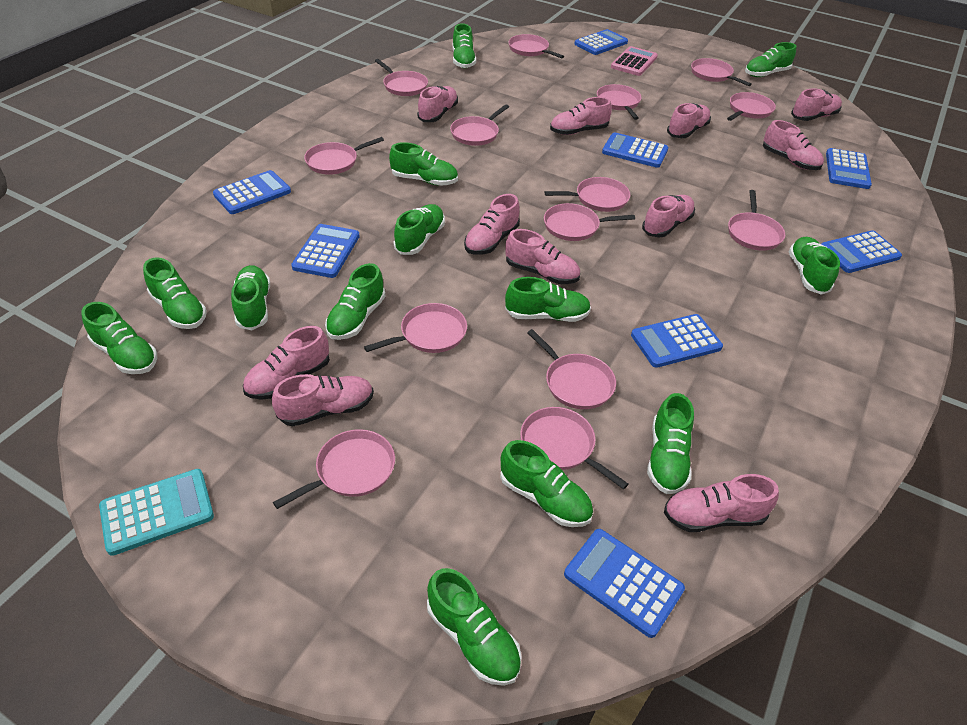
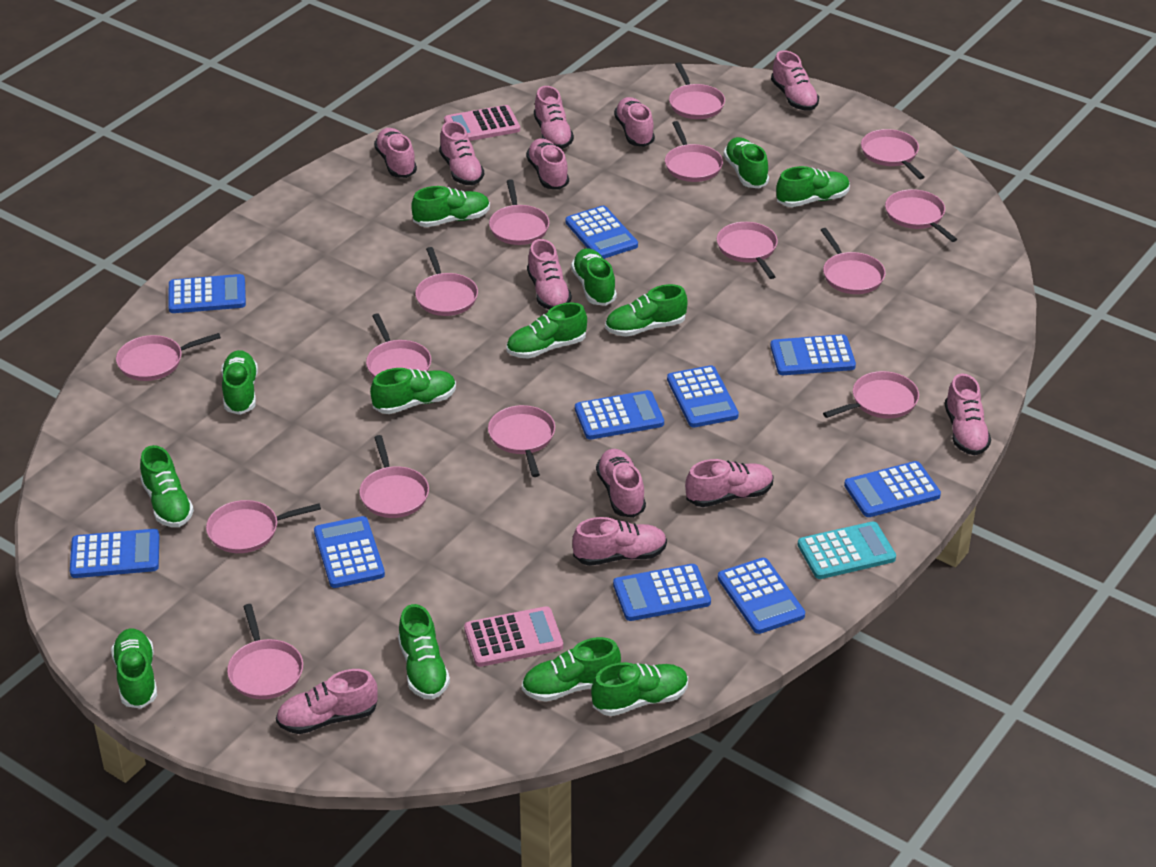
blue calculator: [213,170,291,214] [291,224,360,278] [564,529,685,638] [575,29,628,55] [602,132,668,168] [631,314,723,368] [821,230,902,273] [826,148,872,189] = 8 -> [70,529,159,578] [168,274,246,313] [314,516,385,588] [565,206,638,259] [575,390,664,440] [613,564,711,621] [667,365,739,428] [718,558,805,634] [770,334,856,375] [844,461,941,517] = 10
pink calculator: [611,46,658,76] = 1 -> [444,105,520,141] [464,606,563,667] = 2
pink pan: [273,429,395,509] [304,137,384,175] [364,303,467,353] [375,59,428,96] [450,104,509,146] [508,34,564,58] [520,407,628,490] [527,329,616,409] [544,177,630,212] [544,203,635,241] [597,84,642,120] [691,58,752,86] [727,92,776,121] [728,190,785,251] = 14 -> [116,333,221,381] [206,500,321,553] [227,604,303,699] [359,435,429,518] [366,313,431,377] [415,247,478,316] [488,405,555,477] [489,179,549,245] [665,121,723,182] [669,62,725,119] [717,222,778,279] [821,228,886,294] [823,371,919,419] [861,129,925,179] [885,189,957,242] = 15
pink shoe: [243,326,330,400] [272,374,374,426] [417,86,458,122] [464,194,520,255] [505,229,580,284] [550,97,612,135] [642,195,695,237] [664,474,779,532] [667,103,711,138] [763,120,824,170] [791,88,842,121] = 11 -> [276,669,378,734] [374,128,417,178] [439,121,484,185] [526,138,569,190] [527,239,572,310] [534,86,574,149] [572,517,667,566] [596,449,646,518] [614,97,655,147] [685,459,773,507] [771,50,819,111] [945,373,991,456] = 12

